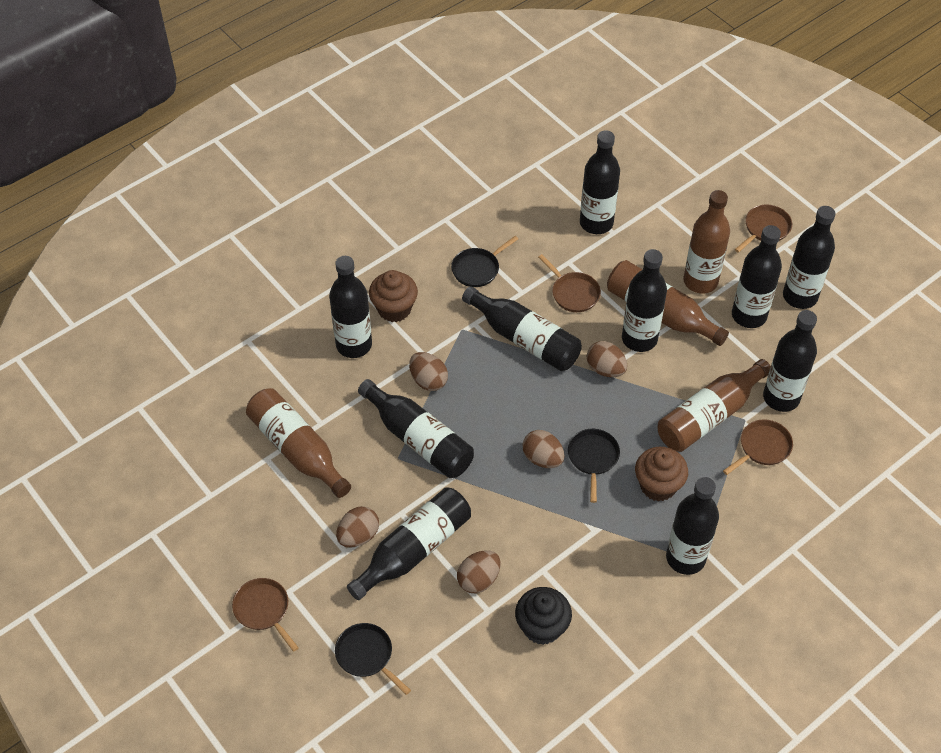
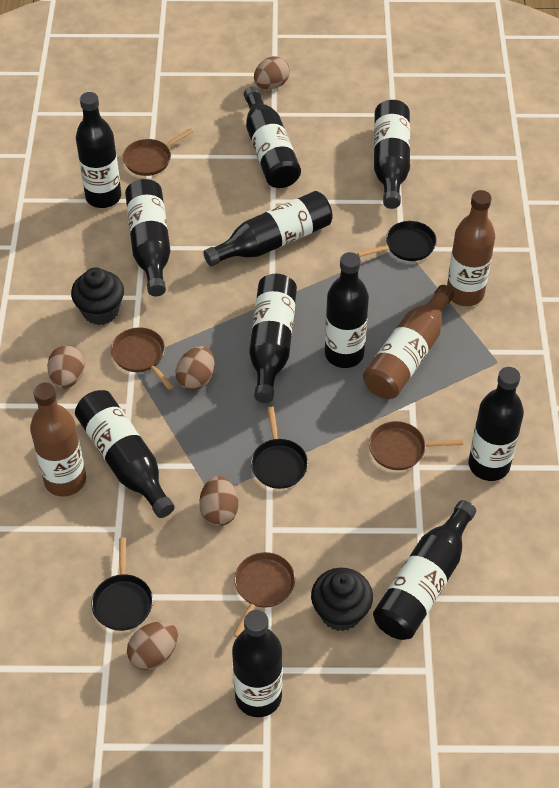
black bottle: [329,256,372,358] [347,487,471,600] [358,379,474,478] [462,286,582,371] [580,130,620,234] [622,249,667,352] [666,477,719,575] [732,225,782,328] [763,310,817,412] [783,206,836,309] = 10 -> [75,390,175,518] [76,92,121,208] [125,179,170,296] [203,191,333,267] [232,610,283,717] [244,86,301,188] [249,274,297,403] [325,252,369,368] [373,500,476,640] [374,100,410,209] [468,367,524,481] = 11
black cupcake: [515,587,572,645] = 1 -> [71,267,124,325] [311,568,373,631] = 2
brown bottle: [246,388,351,498] [607,260,729,346] [658,359,771,452] [683,190,730,293] = 4 -> [30,383,86,497] [363,285,454,399] [447,190,495,306] = 3
brown cupcake: [369,270,418,322] [635,447,688,501] = 2 -> none = 0

